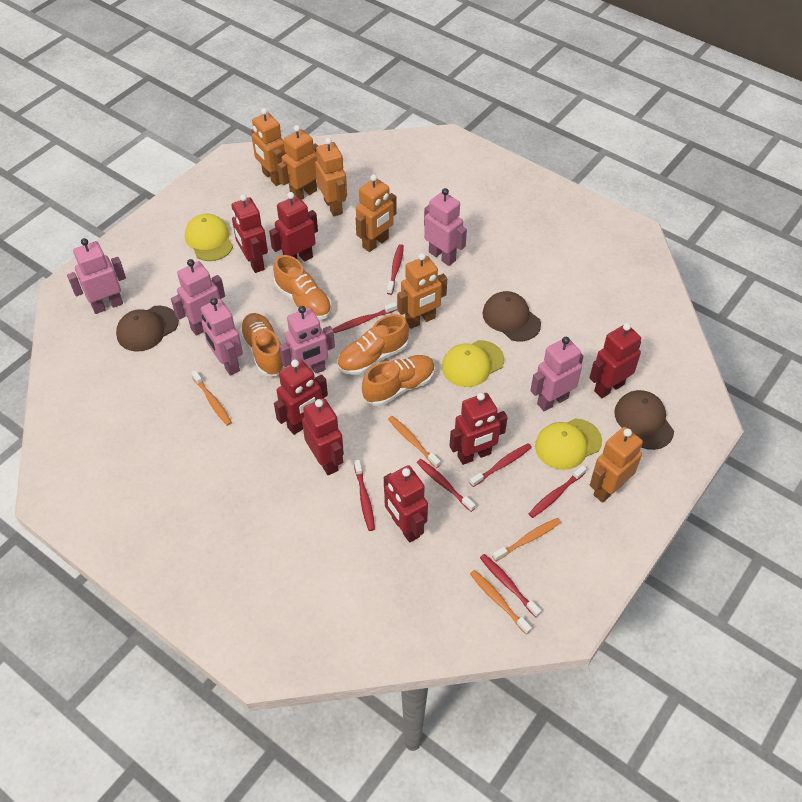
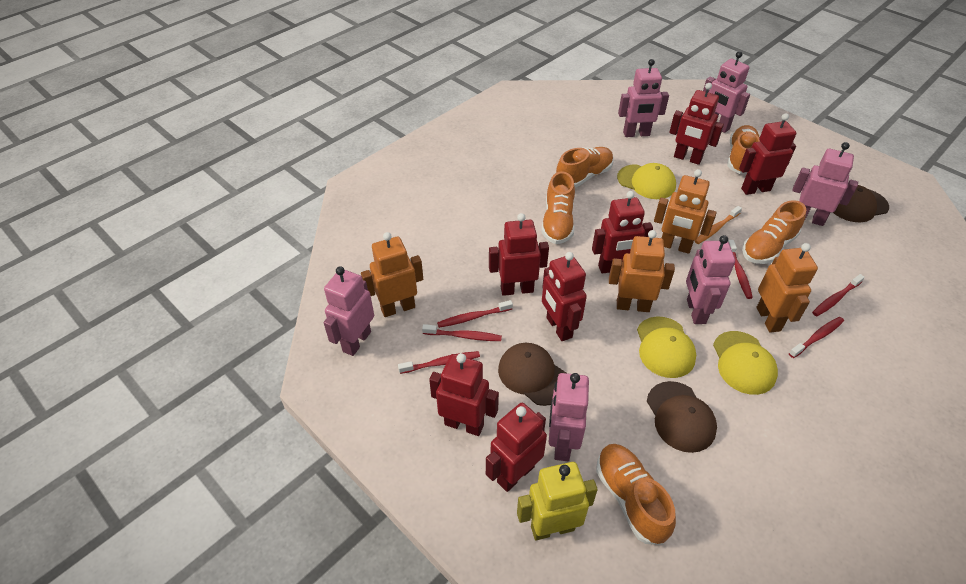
orange robot: [251,108,286,186] [277,125,318,200] [315,138,347,216] [356,174,397,252] [397,253,447,329] [590,427,643,503] = 6 -> [361,232,423,317] [609,230,675,312] [654,169,717,254] [757,243,818,333] = 4
orange shoe: [239,313,286,376] [273,255,332,320] [337,314,409,375] [362,355,435,406] = 4 -> [541,171,575,244] [556,147,613,188] [596,444,676,545] [728,125,760,174] [742,200,806,264] = 5
orange toothbrush: [191,370,232,426] [388,416,441,468] [470,570,532,635] [492,518,561,561] = 4 -> [695,206,742,244] = 1
red toothbrush: [333,302,397,333] [354,460,375,531] [387,244,404,295] [417,459,476,512] [470,443,532,487] [480,554,541,617] [528,465,587,518] = 7 -> [398,351,480,374] [422,324,502,341] [437,300,513,328] [728,240,753,299] [789,317,844,358] [812,274,865,316] = 6
yellow robot: none = 0 -> [517,462,598,540] = 1

